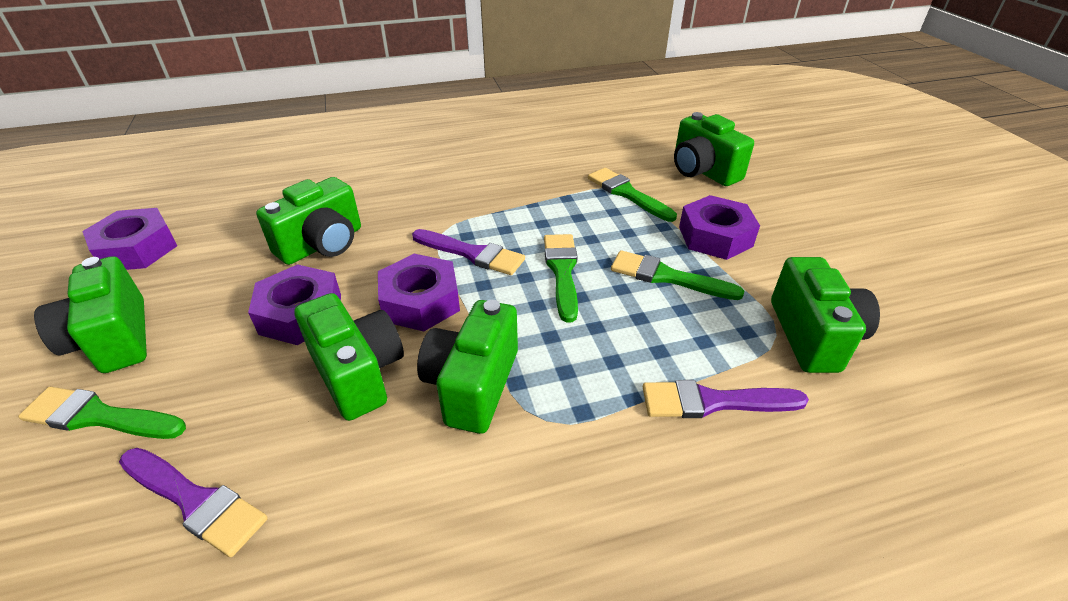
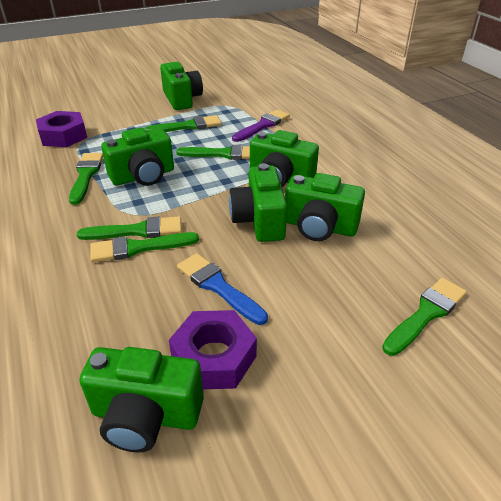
blue brush: none = 0 -> [177,253,268,325] = 1
green brush: [18,387,186,439] [544,234,578,323] [588,168,677,222] [611,250,744,300] = 4 -> [69,153,103,205] [77,216,182,240] [90,232,199,262] [145,115,222,132] [176,145,250,160] [382,278,467,356] = 6
purple brush: [119,448,268,557] [412,229,525,275] [643,380,809,418] = 3 -> [232,110,290,142] = 1
purple nut: [82,208,177,270] [248,264,341,345] [378,254,460,331] [679,195,760,260] = 4 -> [36,111,87,147] [169,310,257,389] = 2

